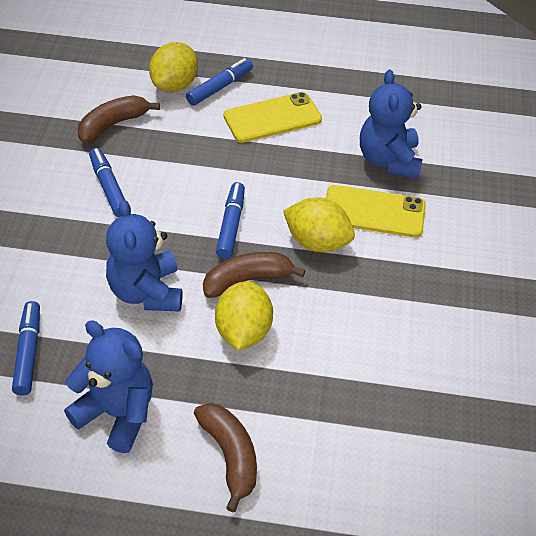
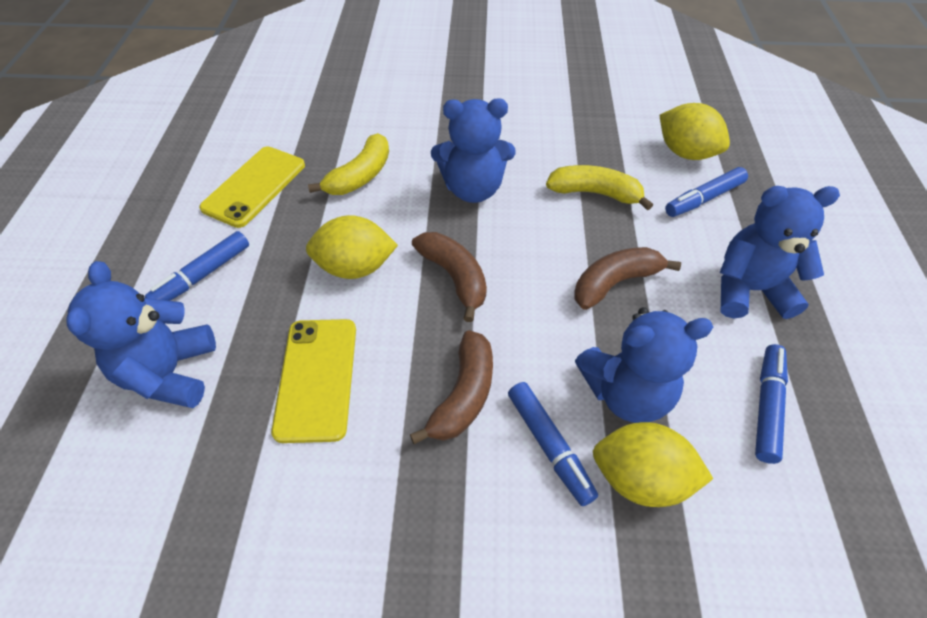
blue teddy bear: [64,320,153,453] [106,200,182,312] [360,70,423,179] = 3 -> [66,261,216,408] [431,98,515,203] [575,307,713,423] [720,186,840,319] = 4
yellow banana: none = 0 -> [308,133,389,195] [546,165,653,210] = 2

